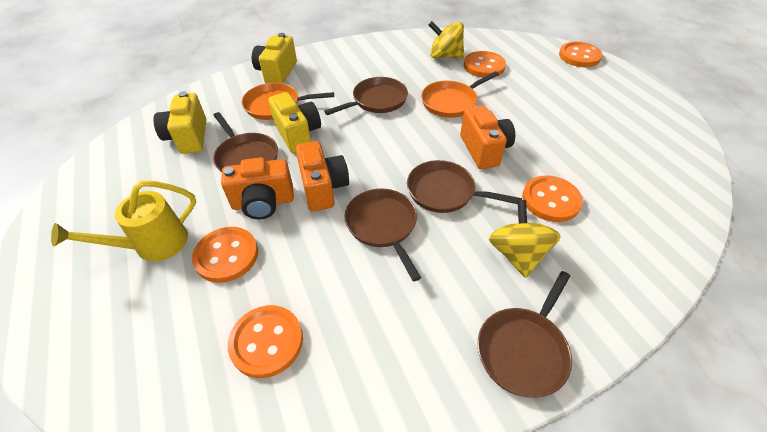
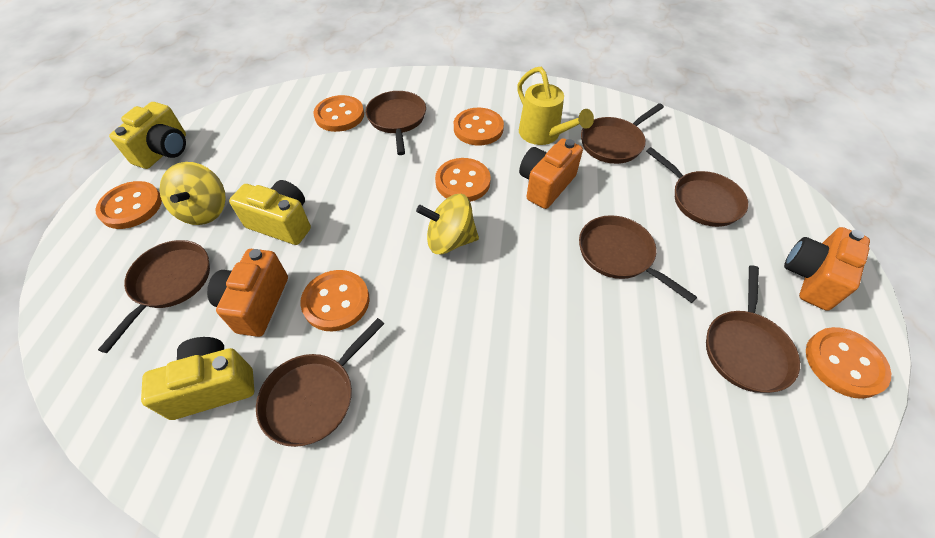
brown pan: [213,112,278,172] [324,77,408,115] [345,189,421,281] [407,160,522,213] [477,271,572,398] = 5 -> [98,240,210,353] [256,318,384,447] [366,91,426,155] [579,215,697,303] [581,103,664,164] [646,147,748,227] [706,265,800,393] = 7
orange button: [192,227,258,283] [228,305,303,378] [464,51,506,78] [522,175,583,222] [559,42,602,67] = 5 -> [95,181,162,229] [300,270,370,331] [313,95,364,132] [435,158,491,202] [454,108,504,146] [806,327,891,399] = 6
orange pan: [242,83,334,120] [421,71,499,118] = 2 -> none = 0

